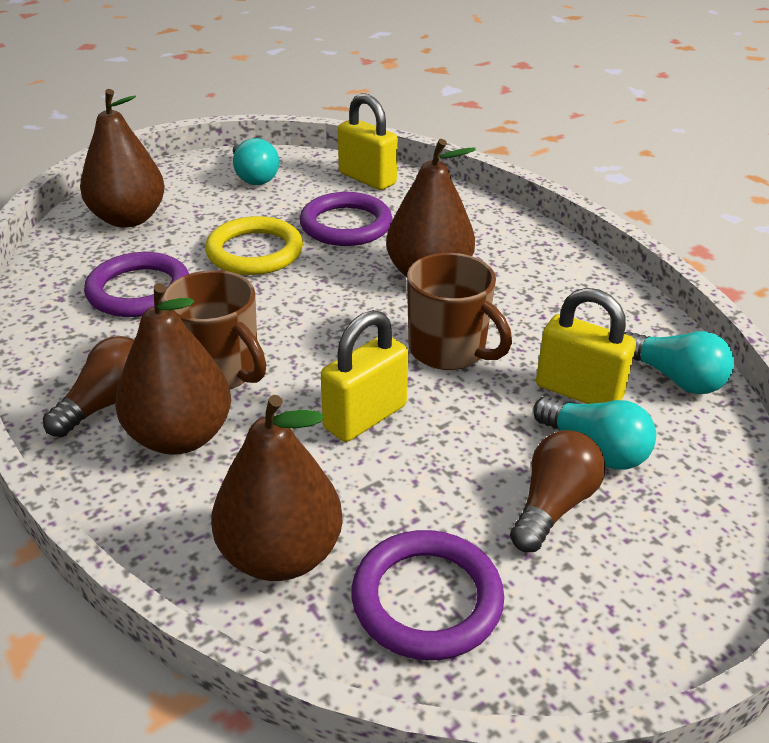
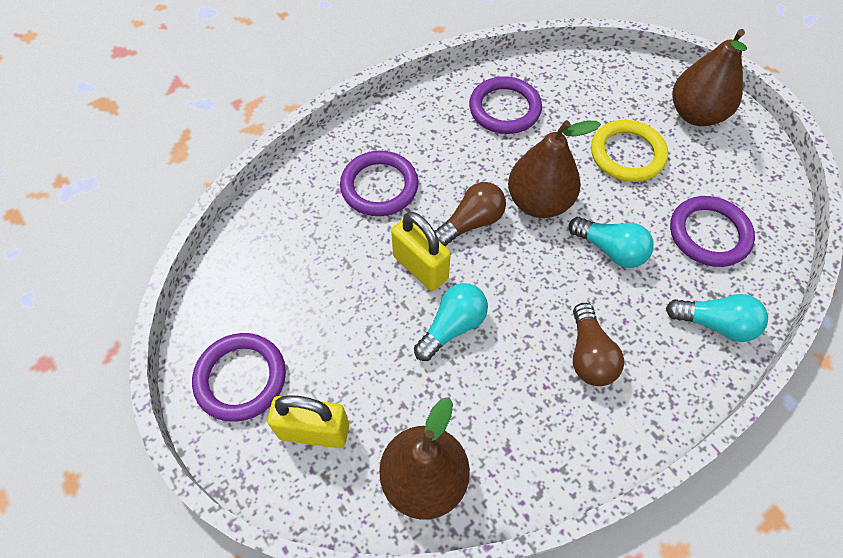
brown mug: [162,270,266,389] [407,253,512,370] = 2 -> none = 0
brown pear: [80,89,165,227] [115,283,231,455] [211,395,343,581] [386,139,476,278] = 4 -> [379,397,470,520] [508,120,601,218] [673,29,747,126] = 3
purple ring: [84,252,189,317] [300,192,392,246] [351,530,504,660] = 3 -> [192,333,286,422] [340,151,419,216] [469,76,542,134] [670,196,755,267] = 4
yellow padlock: [321,310,409,442] [338,93,398,190] [536,288,636,404] = 3 -> [267,395,349,448] [391,212,451,291] = 2

